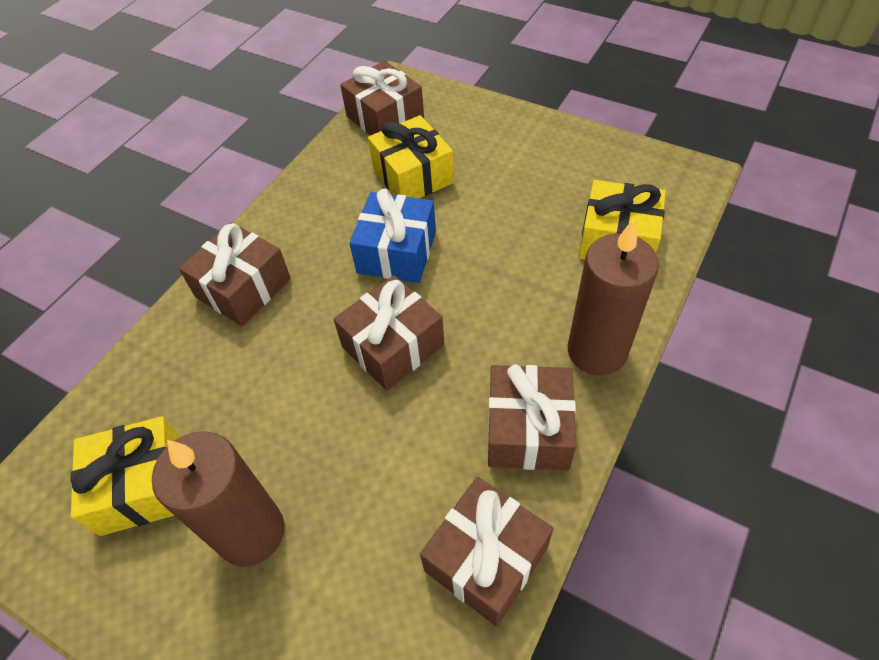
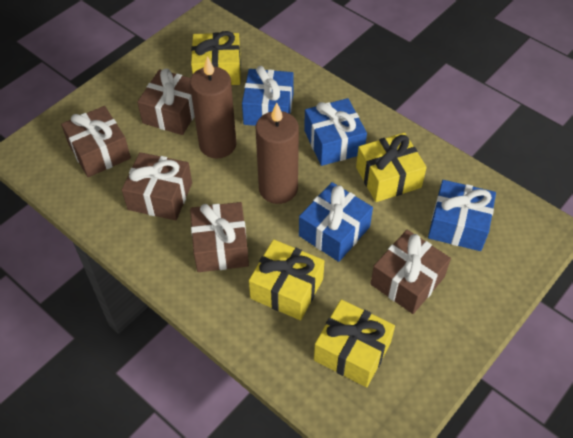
blue gift: [349,189,436,283] = 1 -> [242,66,294,126] [299,182,373,262] [304,98,367,166] [428,180,496,251] = 4
yellow gift: [70,416,181,536] [368,115,454,198] [578,180,666,259] = 3 -> [191,31,241,85] [249,239,324,320] [314,299,395,387] [356,133,427,202] = 4

